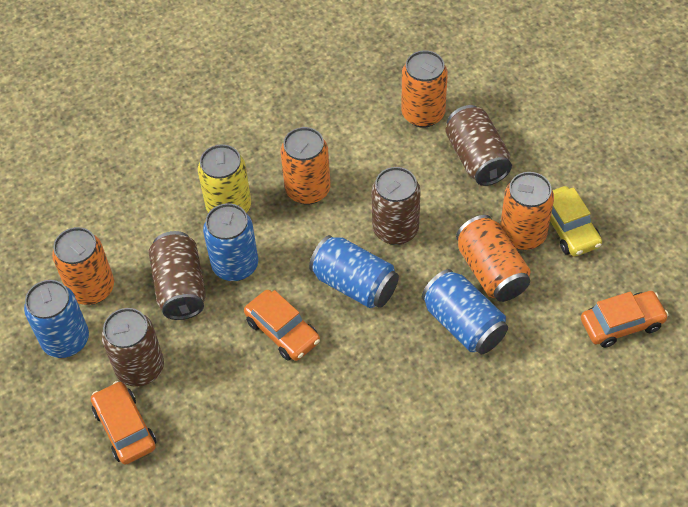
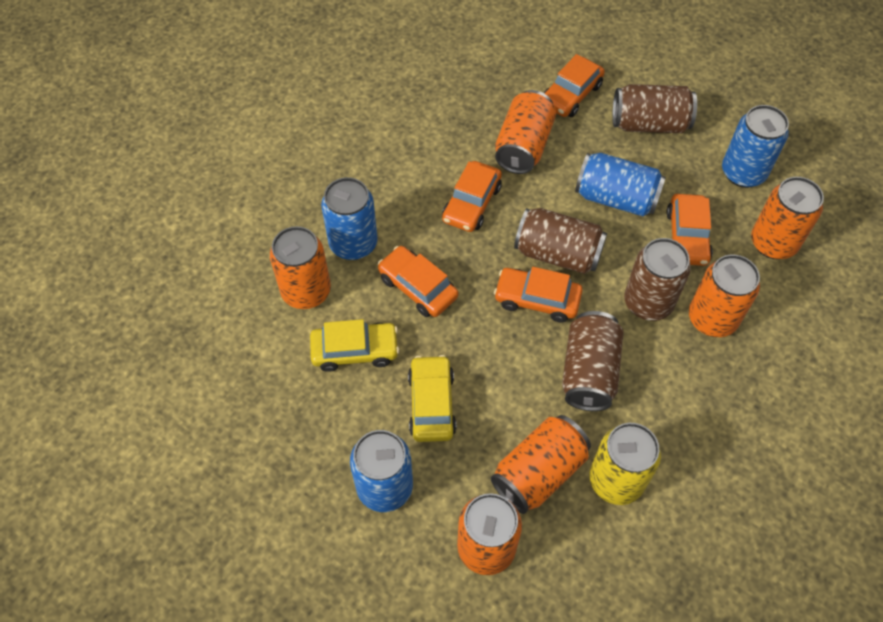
orange can: [52,227,114,305] [280,127,331,205] [401,50,448,128] [456,215,531,302] [500,172,554,250] = 5 -> [270,226,331,309] [457,493,522,575] [491,415,591,514] [495,90,556,174] [689,255,760,337] [751,177,824,259] = 6
orange car: [91,381,156,465] [244,290,320,361] [581,291,669,348] = 3 -> [378,246,458,317] [442,161,502,232] [494,267,583,322] [544,54,605,117] [666,194,713,266] = 5
yellow car: [550,186,602,257] = 1 -> [310,319,399,372] [408,355,456,442] = 2

